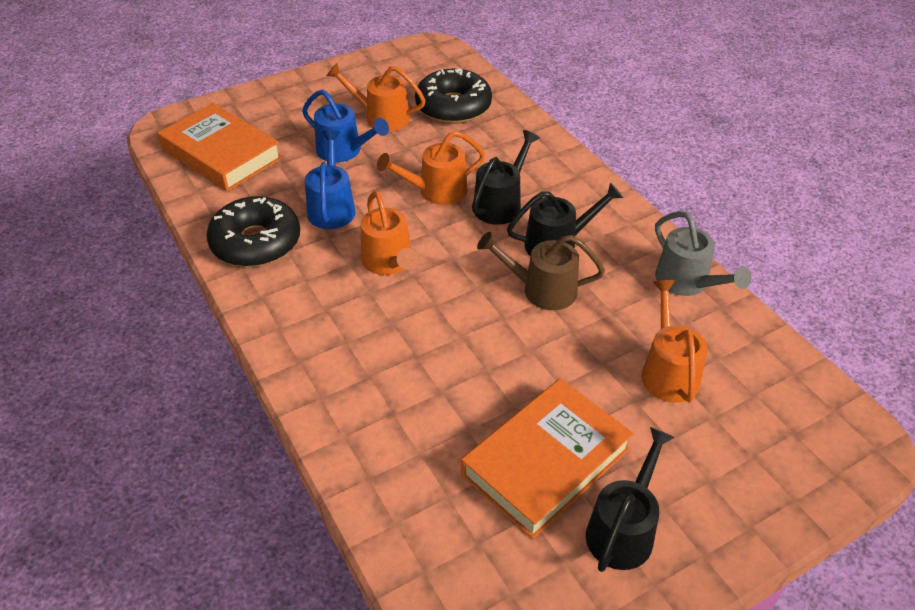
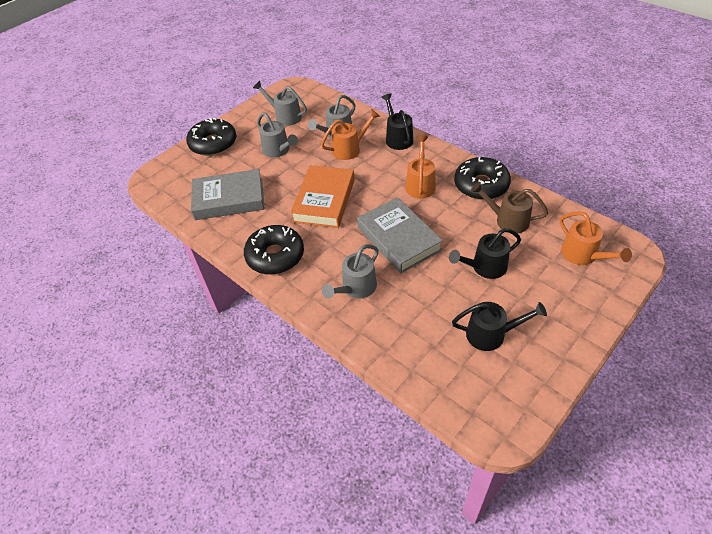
black donut: [206,196,300,267] [415,69,492,124] = 2 -> [186,118,236,156] [244,225,304,275] [454,157,511,200] = 3
blue watering can: [302,90,389,162] [305,130,356,229] = 2 -> none = 0
grey book: none = 0 -> [191,169,265,220] [357,197,443,273] = 2
grey watering can: [655,211,752,296] = 1 -> [253,81,307,126] [257,112,298,158] [308,95,356,139] [322,244,379,299] = 4
orange book: [158,103,282,192] [461,378,634,539] = 2 -> [290,165,355,228] = 1
orange watering can: [327,63,426,132] [361,191,418,275] [377,131,485,205] [641,280,708,403] = 4 -> [321,110,380,160] [405,136,436,199] [559,211,632,265] = 3

